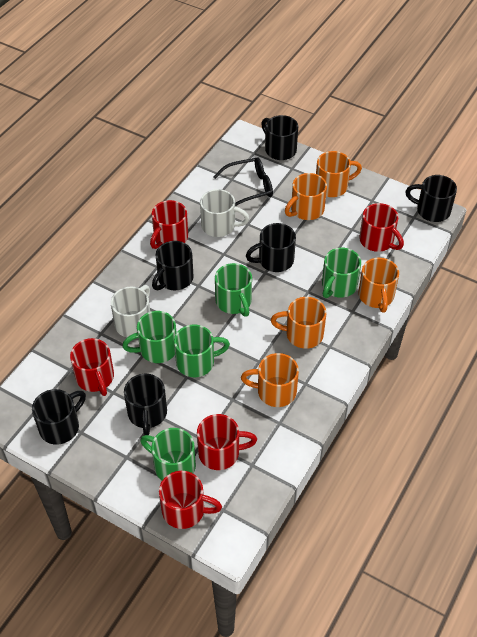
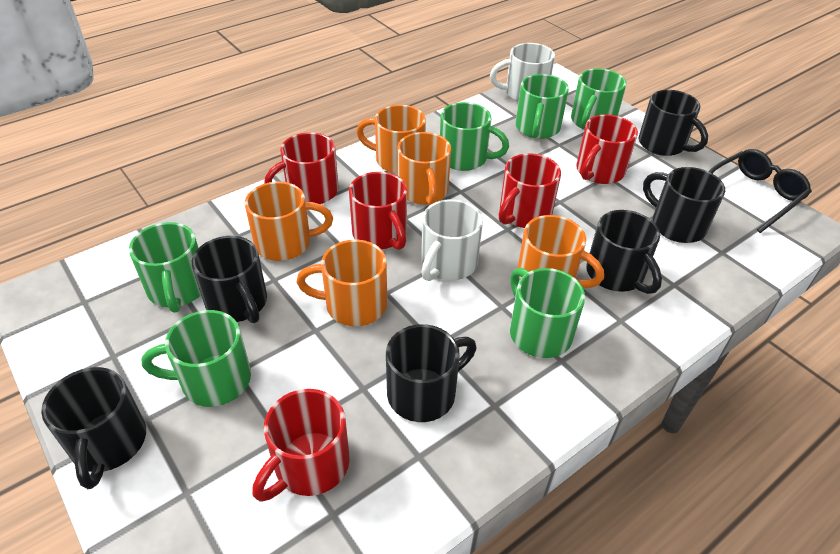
green mug: [122,311,177,363] [140,428,196,480] [174,324,230,377] [215,263,252,317] [322,248,361,298] = 5 -> [129,222,201,313] [142,310,251,407] [440,102,509,171] [510,268,585,358] [516,74,569,139] [571,68,627,130] = 6

